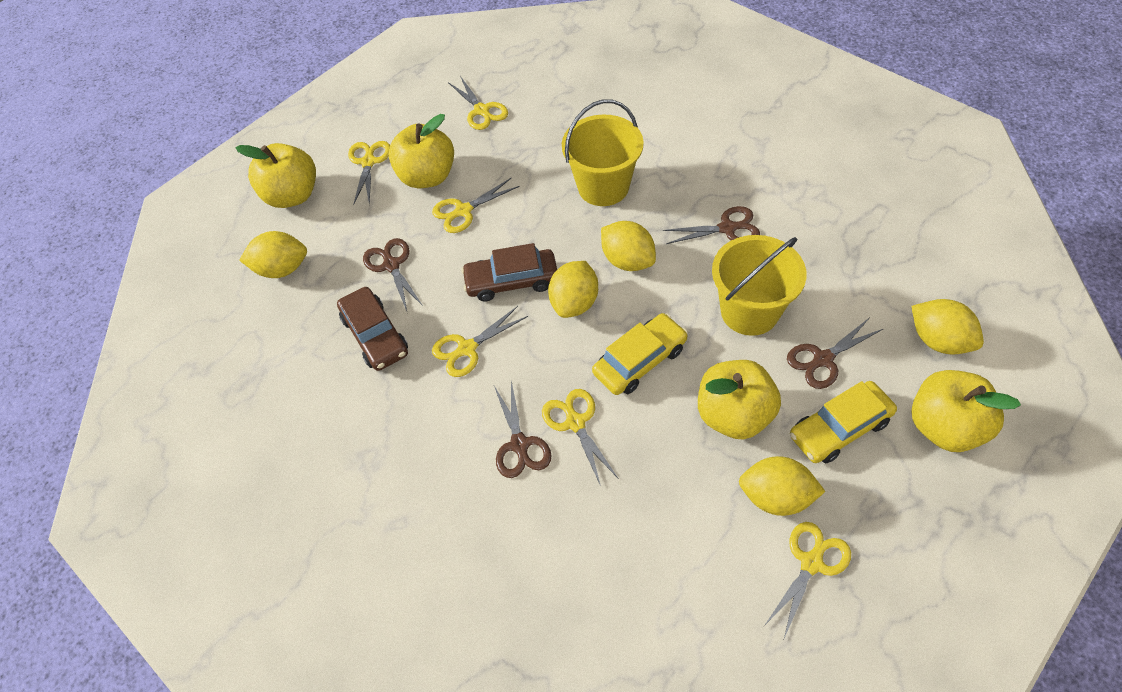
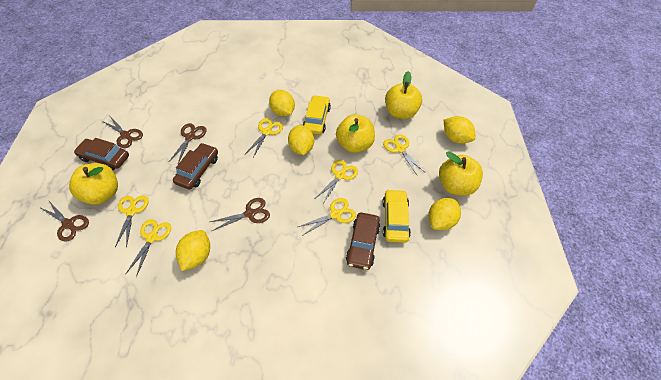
brown car: [337,287,408,371] [461,243,557,302] = 2 -> [74,138,129,170] [173,143,218,189] [346,212,380,270] = 3
yellow bucket: [562,99,644,206] [712,235,807,336] = 2 -> none = 0

